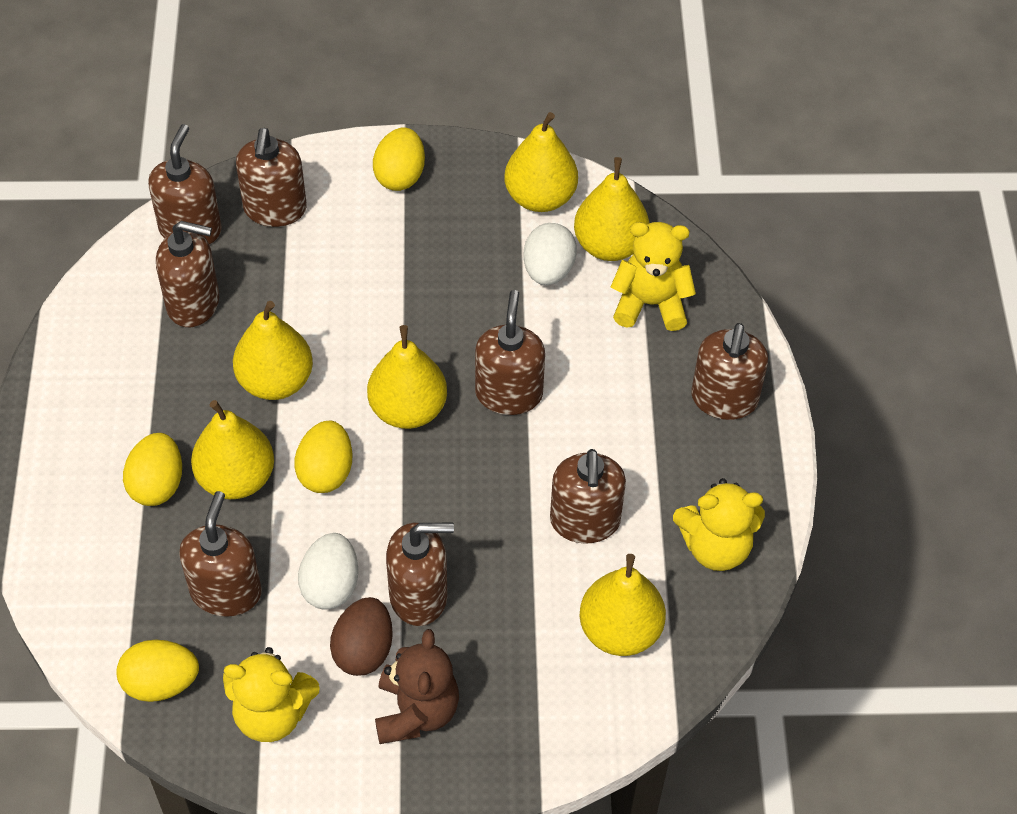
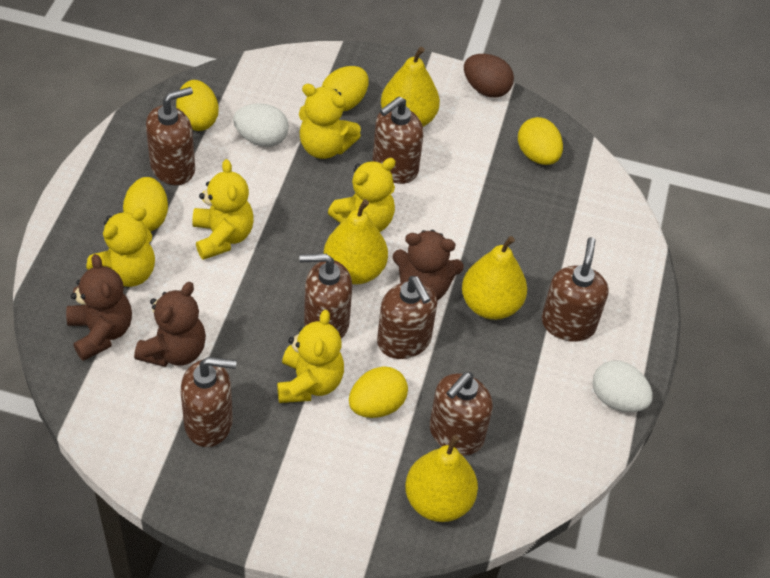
brown soap dispenser: [148,124,222,244] [156,221,219,327] [179,491,262,617] [236,128,307,227] [386,523,454,626] [475,290,545,415] [550,449,626,544] [691,323,768,420] = 8 -> [146,87,195,185] [181,357,237,447] [299,254,352,338] [373,97,424,184] [377,276,437,359] [430,372,493,455] [542,237,608,342] = 7
brown teddy bear: [375,629,459,744] = 1 -> [66,254,132,361] [134,282,206,367] [392,230,464,301] = 3
yellow egg: [116,639,199,702] [123,433,182,506] [294,421,352,493] [373,127,425,191] = 4 -> [123,177,168,231] [176,80,219,131] [322,66,369,111] [349,366,408,418] [518,117,563,165] = 5
yellow pear: [191,400,274,499] [233,301,313,400] [367,325,447,429] [505,112,578,212] [574,157,649,261] [580,554,666,656] = 6 -> [324,199,388,285] [381,47,440,127] [405,435,478,522] [462,236,527,320] = 4
yellow teddy bear: [223,647,320,742] [611,222,696,331] [673,478,765,571] = 3 -> [86,207,155,287] [192,159,254,260] [277,310,344,403] [299,84,361,159] [328,158,396,232] = 5

